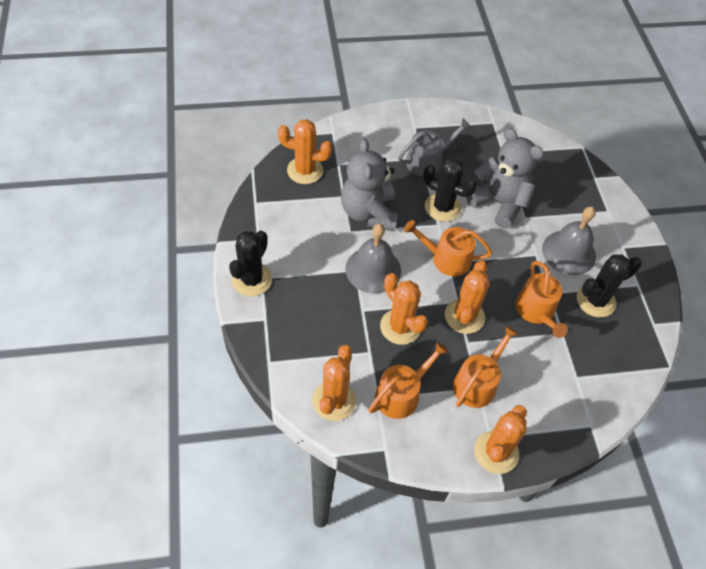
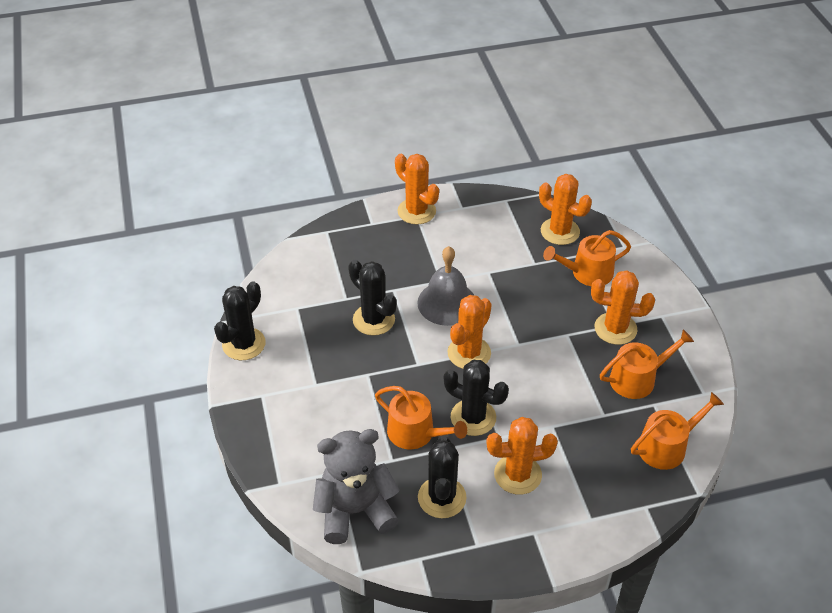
black cactus: [229,230,272,296] [423,157,477,222] [577,254,641,317] = 3 -> [214,281,266,360] [348,260,397,336] [418,436,467,518] [444,360,509,436] = 4
grey bell: [346,224,401,294] [542,207,596,275] = 2 -> [417,246,474,326] = 1
grey teddy bear: [341,138,398,231] [466,128,544,228] = 2 -> [313,429,400,544] = 1
grey watering can: [398,118,472,176] = 1 -> none = 0

